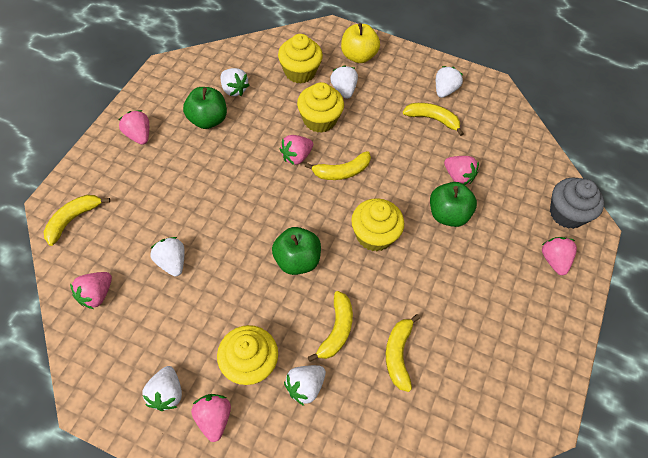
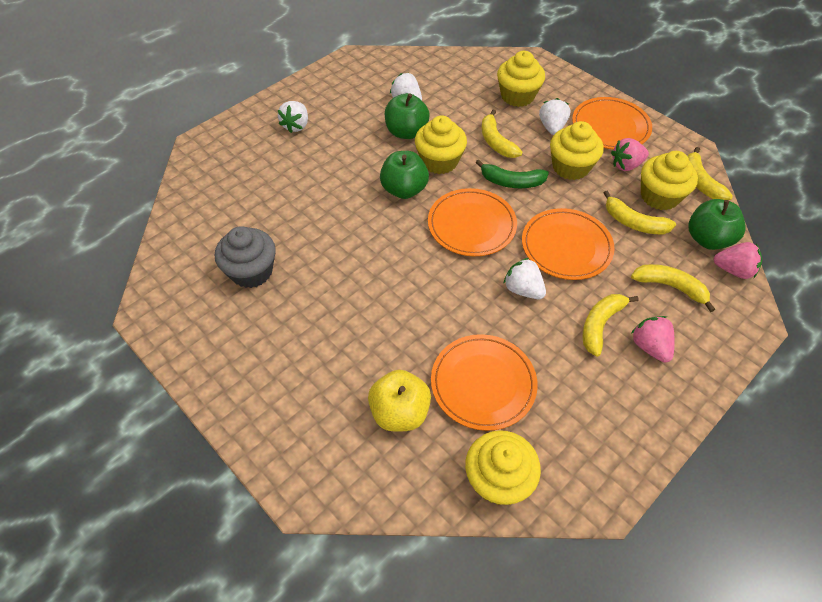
green banana: none = 0 -> [476,159,549,188] = 1
orange plate: none = 0 -> [428,188,517,256] [431,334,537,431] [522,208,615,280] [572,97,652,150] = 4
pink strawberry: [70,272,112,309] [119,110,149,145] [191,394,231,442] [280,135,313,165] [444,156,479,185] [542,237,577,275] = 6 -> [611,138,649,171] [631,316,675,363] [713,242,762,279] = 3
white strawberry: [143,366,182,411] [150,237,185,276] [221,68,249,96] [284,365,326,406] [330,65,358,99] [436,66,463,98] = 6 -> [278,101,308,133] [390,73,422,100] [503,258,546,299] [539,98,570,135] = 4
yellow cupcake: [217,325,278,385] [278,34,323,83] [297,82,344,133] [351,198,404,251] = 4 -> [415,116,467,174] [465,430,541,505] [497,51,545,107] [550,121,604,180] [641,151,698,210] = 5

